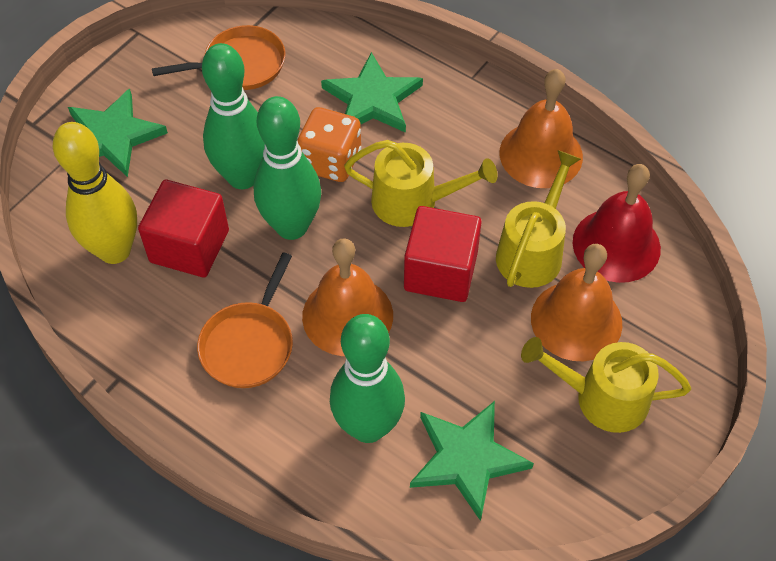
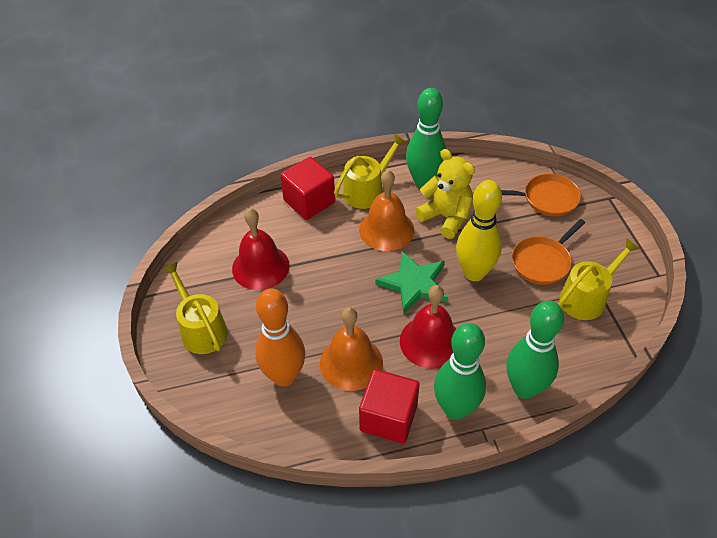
green star: [68,89,168,177] [321,52,423,133] [410,401,534,521] = 3 -> [375,250,448,314] = 1
orange bell: [302,238,393,356] [500,69,583,188] [531,244,622,361] = 3 -> [320,307,383,391] [359,170,414,251] = 2
orange bowling pin: none = 0 -> [255,288,305,387] = 1
orange dice: [297,107,361,182] = 1 -> none = 0
red bell: [573,164,661,283] = 1 -> [232,208,290,290] [400,285,456,369] = 2
yellow teddy bear: none = 0 -> [415,149,475,239] = 1

